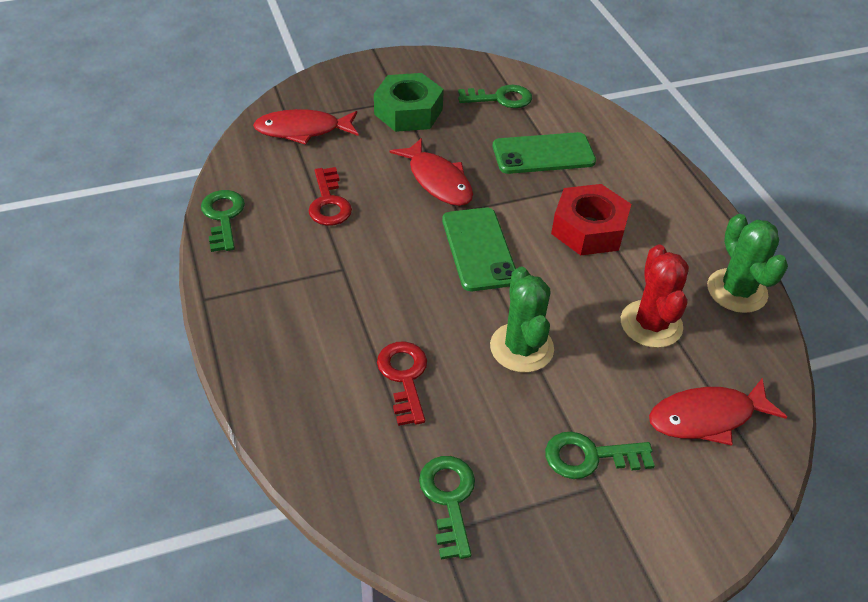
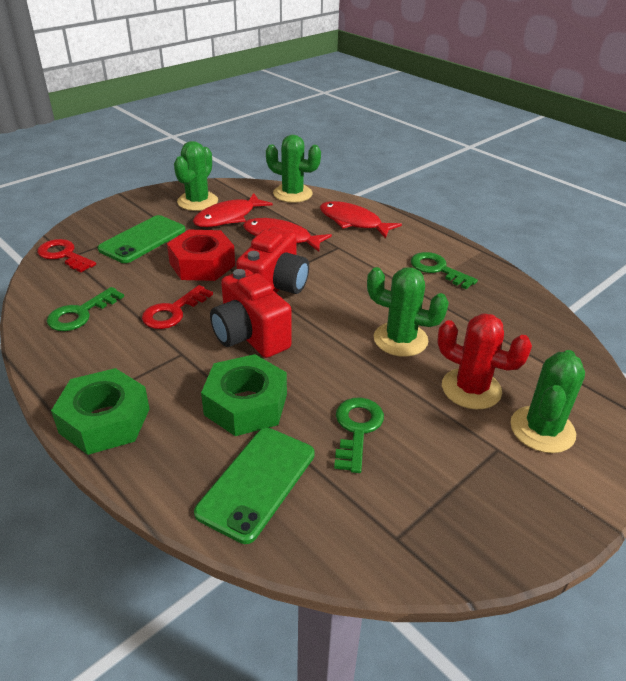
green cactus: [490,267,554,372] [707,214,788,313] = 2 -> [174,141,218,211] [266,135,321,203] [367,267,449,357] [510,350,585,453] = 4
green key: [201,190,245,252] [419,456,475,559] [458,85,532,108] [545,432,655,479] = 4 -> [47,287,124,331] [334,398,384,473] [411,252,478,289] = 3
green nut: [374,73,444,132] = 1 -> [51,368,150,455] [201,354,287,436] = 2
red camera: none = 0 -> [210,269,291,358] [236,227,309,294] = 2

